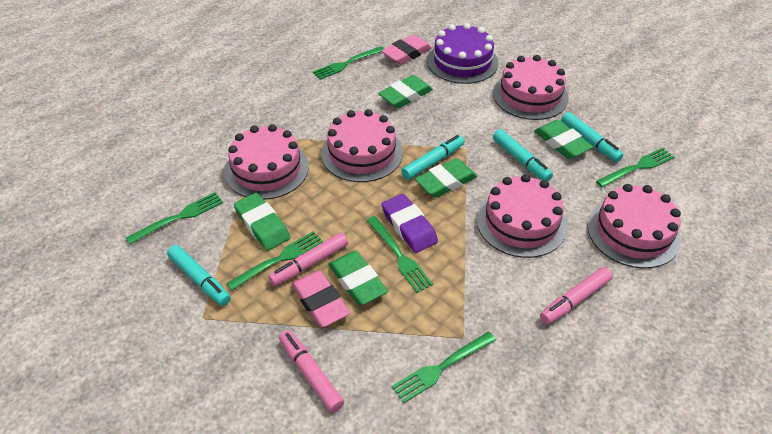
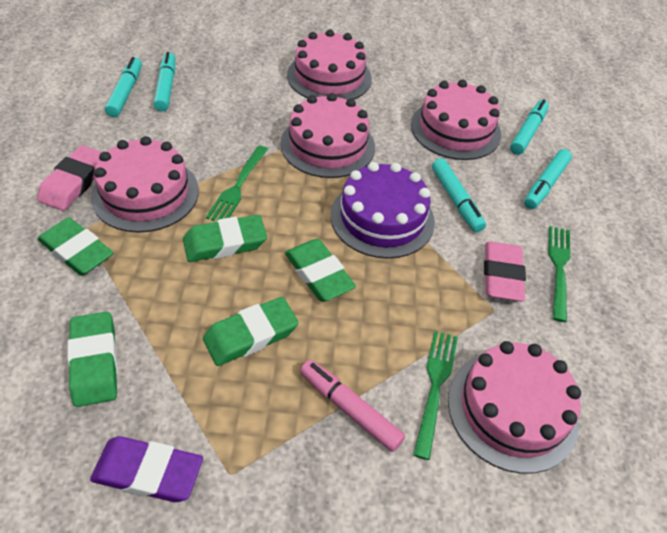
green fork: [126,192,223,245] [226,231,323,291] [313,46,384,80] [366,216,433,293] [392,332,496,403] [596,148,674,187] = 6 -> [206,145,268,221] [413,331,458,460] [548,226,570,322] = 3
pink marker: [268,232,348,286] [279,330,344,412] [540,267,613,324] = 3 -> [300,360,405,452] = 1
turquoise marker: [167,245,231,306] [401,135,464,180] [493,129,553,181] [561,112,623,162] = 4 -> [105,57,142,117] [154,52,175,111] [432,158,486,232] [510,99,549,155] [524,149,572,209] = 5

